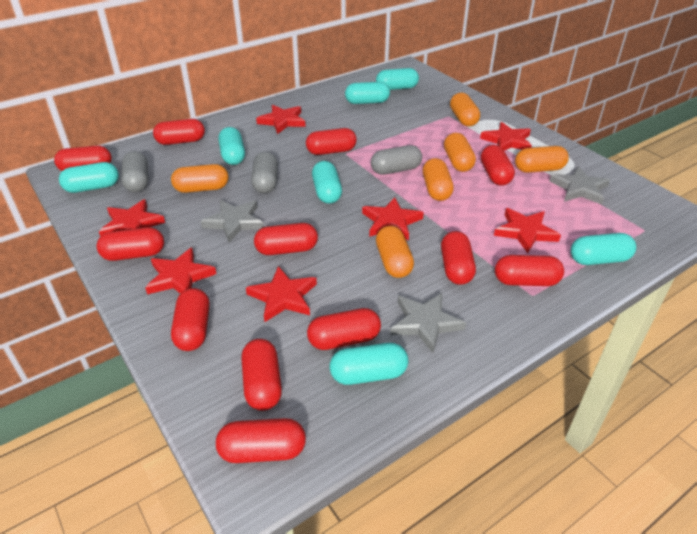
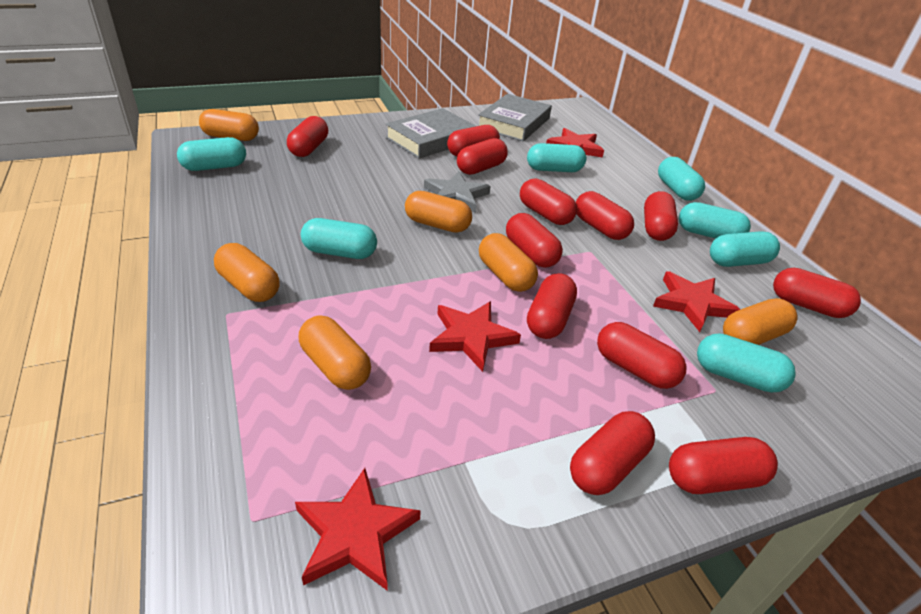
grey book: none = 0 -> [386,108,476,159] [478,94,552,142] = 2
grey capsule: [121,151,148,192] [251,152,278,193] [371,145,422,175] = 3 -> none = 0
grey star: [201,200,264,242] [390,293,466,353] [549,166,610,205] = 3 -> [424,171,490,213] = 1
red star: [99,199,165,237] [145,248,216,294] [246,266,317,322] [256,105,306,134] [362,197,424,240] [480,122,532,151] [494,208,561,253] = 7 -> [295,468,421,591] [429,301,521,372] [546,128,604,158] [653,271,740,332] = 4

